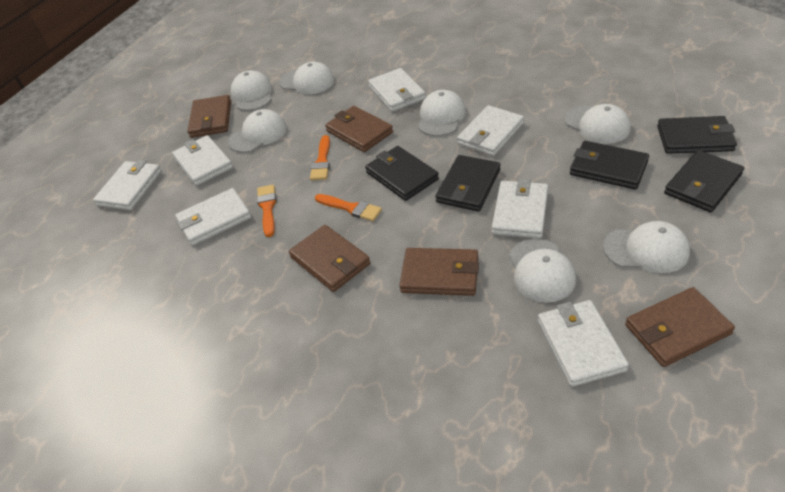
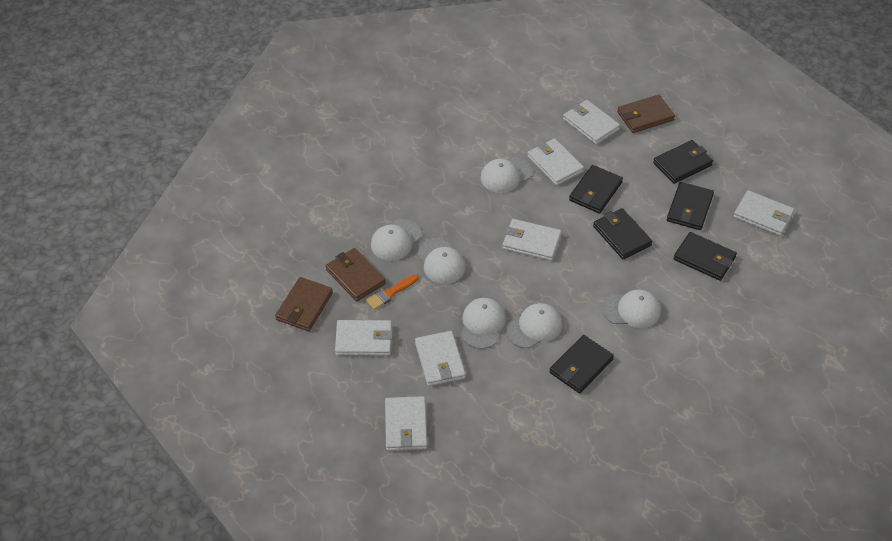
black wallet: [365,146,439,201] [435,155,500,212] [570,141,649,190] [657,116,737,154] [664,150,744,212] = 5 -> [549,335,614,393] [569,165,623,214] [593,208,653,259] [653,140,713,184] [667,182,714,230] [674,232,737,281] = 6
brown wallet: [188,95,231,138] [289,225,371,292] [325,106,393,152] [399,248,479,296] [625,287,735,367] = 5 -> [275,277,333,331] [326,248,386,301] [617,95,675,133] = 3
orange brush: [257,184,276,237] [310,135,330,180] [315,194,382,221] = 3 -> [366,274,419,310] = 1
white cap: [228,109,287,153] [231,70,272,111] [280,62,334,94] [418,90,466,136] [509,239,576,303] [565,104,630,144] [603,221,690,273] = 7 -> [371,219,422,261] [417,239,466,284] [461,298,506,349] [481,157,532,193] [506,303,562,348] [602,290,661,328] = 6

